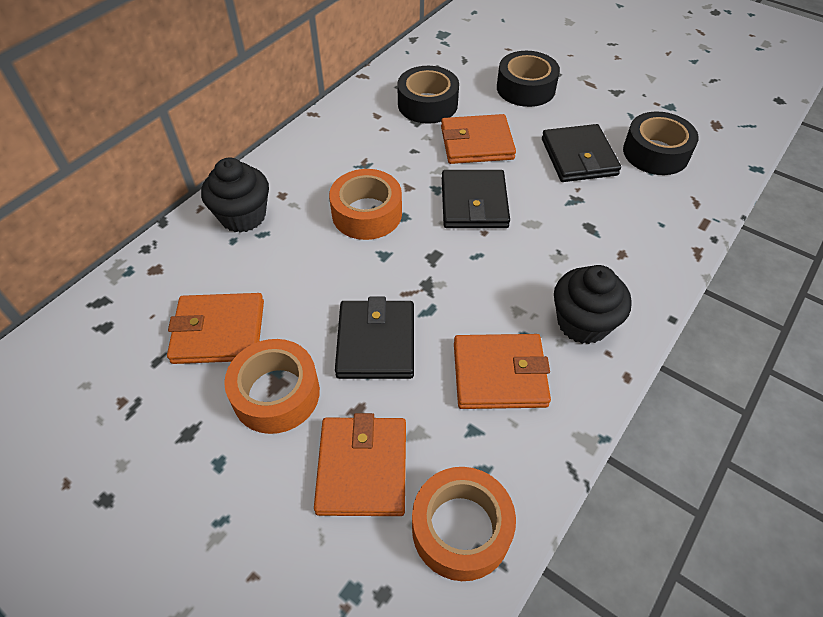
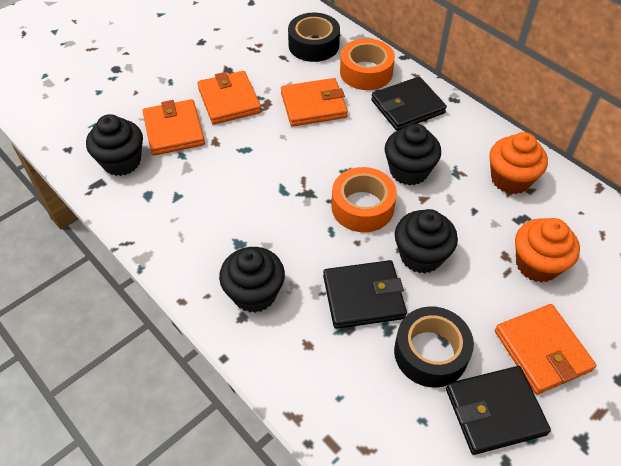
black cupcake: [201,157,269,233] [554,265,632,344] = 2 -> [86,114,143,176] [219,247,285,313] [385,124,441,186] [395,209,458,274] = 4
black tape: [397,66,459,124] [497,51,560,107] [623,112,699,175] = 3 -> [288,12,340,62] [394,306,474,388] = 2
orange cupcake: none = 0 -> [489,132,548,194] [515,218,580,283] = 2
orange tape: [224,339,320,434] [329,169,402,240] [412,467,516,581] = 3 -> [331,167,397,232] [340,38,395,90] = 2

